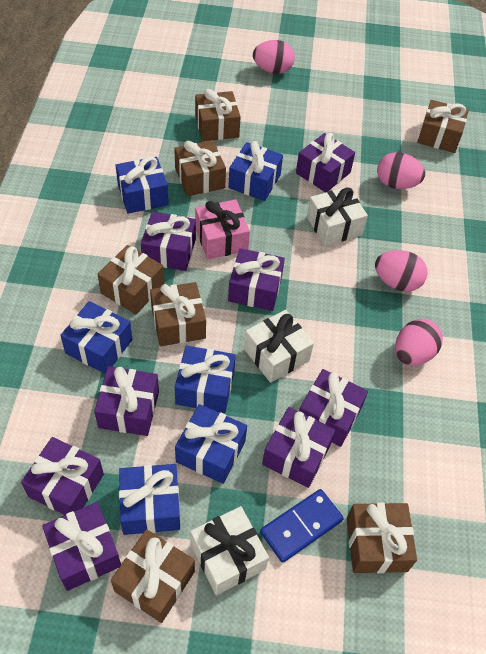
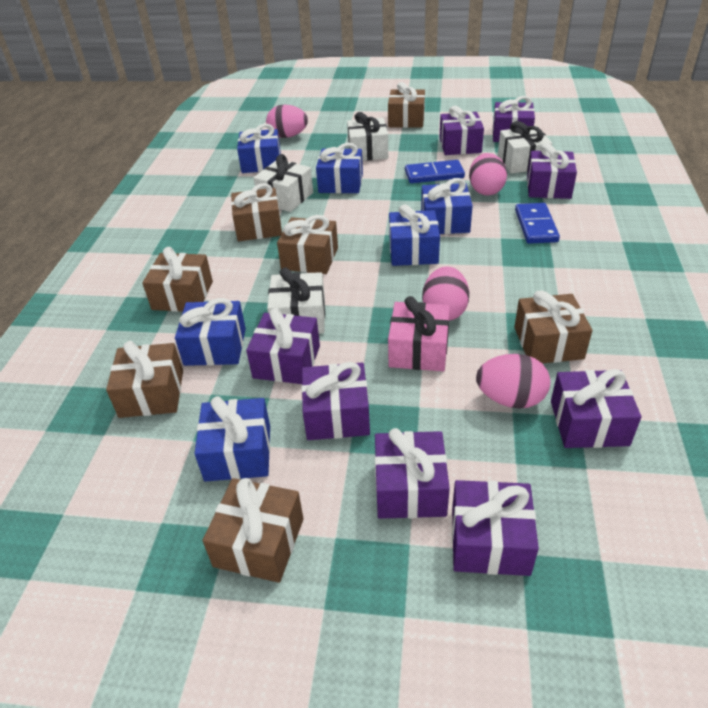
blue domino: [260,489,344,563] = 1 -> [405,160,465,183] [515,203,560,244] = 2
white gift: [190,506,269,595] [244,310,314,383] [307,187,368,246] = 3 -> [253,154,313,212] [267,267,325,334] [347,112,388,161] [498,121,552,173] = 4

